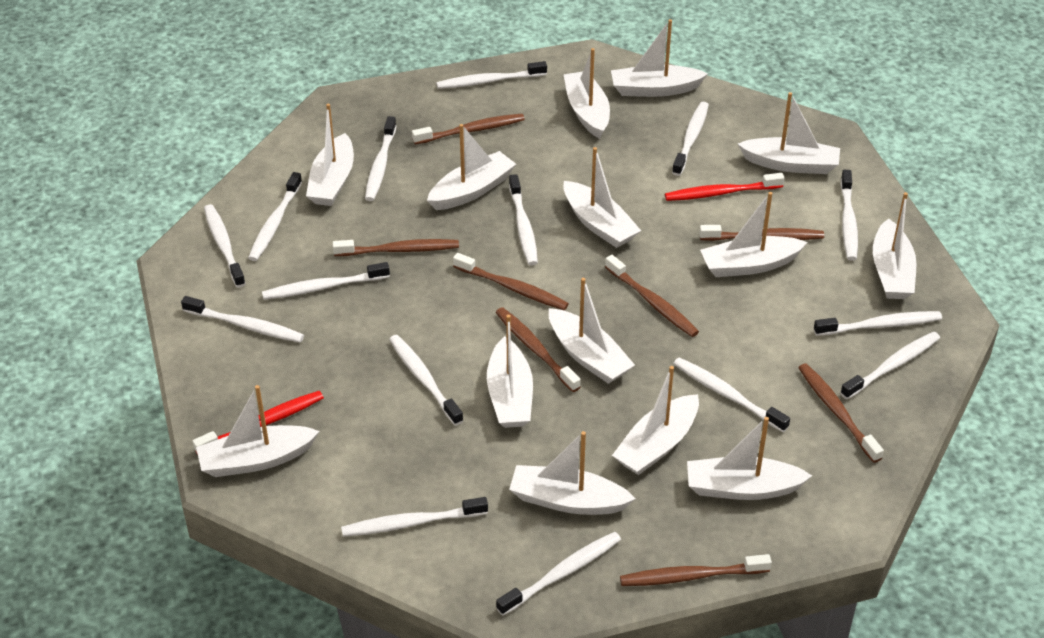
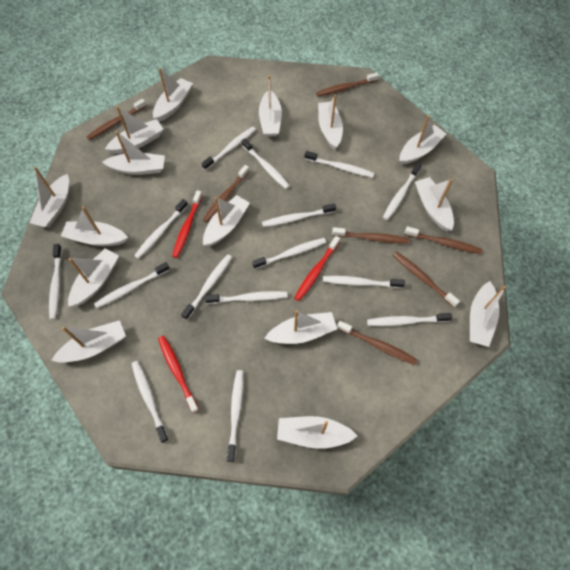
brown toothbrush: [333,239,459,256] [412,114,525,144] [453,253,569,310] [495,307,581,392] [605,255,699,337] [620,554,772,586] [699,225,824,241] [798,363,884,463] = 8 -> [87,99,146,140] [203,165,249,222] [316,72,379,97] [332,227,409,244] [337,321,417,365] [393,252,460,307] [404,226,482,254] = 7
red toothbrush: [192,391,324,453] [665,173,784,201] = 2 -> [158,336,199,413] [172,190,203,258] [294,236,340,301] = 3
white boat: [196,385,320,477] [306,104,354,206] [427,124,516,210] [487,315,533,428] [509,431,635,515] [549,278,635,384] [563,147,641,248] [564,48,610,139] [611,19,708,97] [612,366,699,475] [687,417,812,500] [700,192,807,277] [738,92,840,174] [873,192,916,299] = 14 -> [29,167,69,227] [51,320,126,362] [61,207,128,246] [68,248,119,307] [103,131,165,175] [105,106,163,154] [153,68,193,122] [203,195,250,246] [259,75,282,137] [264,310,337,344] [277,416,357,449] [318,95,343,150] [399,115,446,165] [415,177,454,231] [470,281,506,347] = 15

